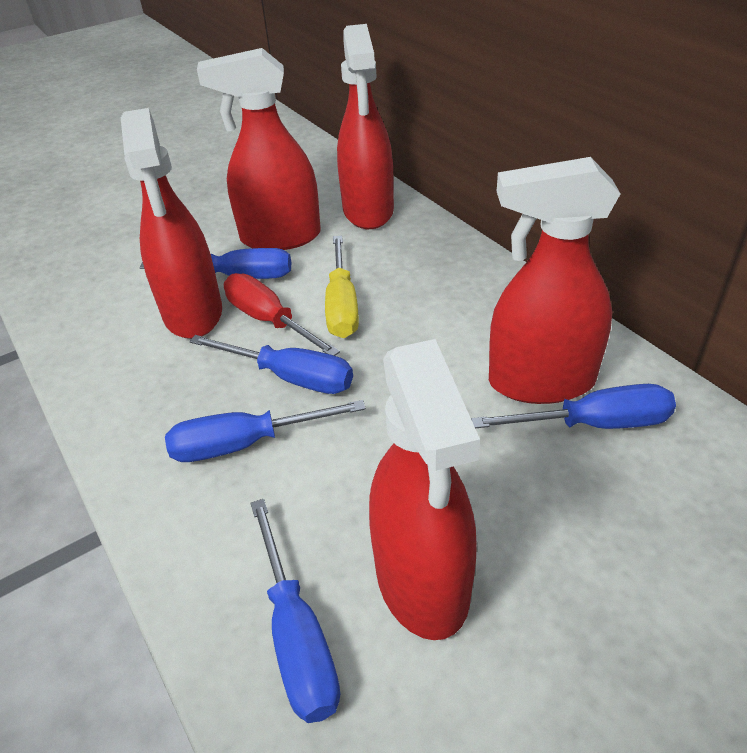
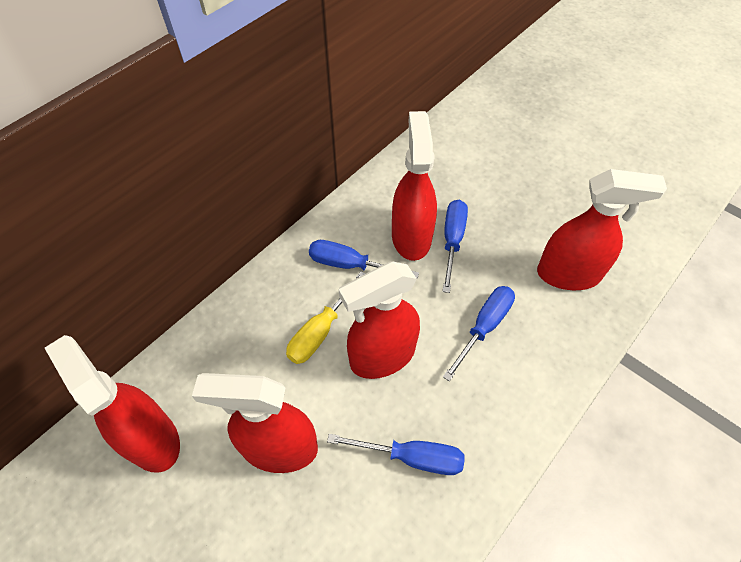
blue screwdriver: [139,248,291,279] [165,400,366,462] [189,335,353,394] [250,499,340,723] [471,384,676,429] = 5 -> [309,240,419,279] [327,434,465,475] [442,200,468,293] [443,286,515,381] = 4
red screwdriver: [224,273,340,356] = 1 -> none = 0

